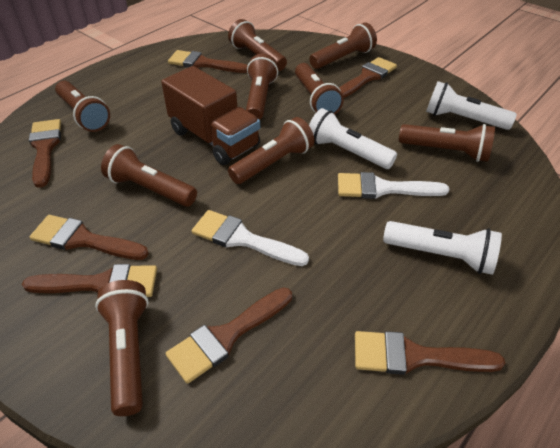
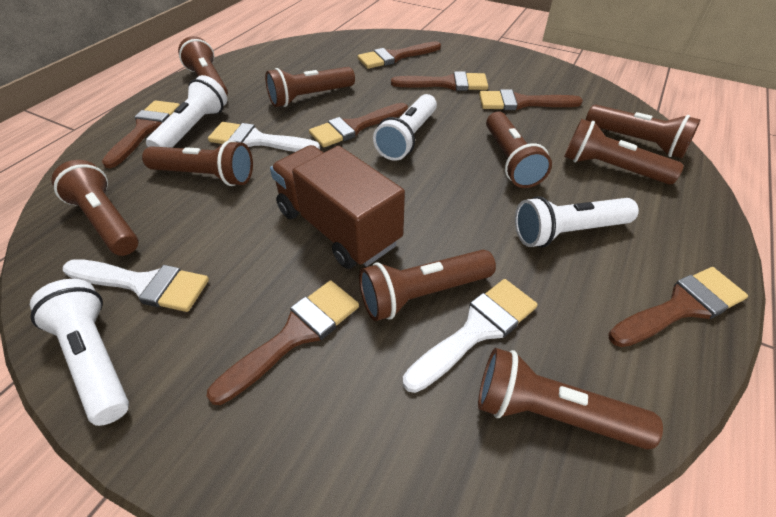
white brush: [192,210,309,266] [338,172,450,199] = 2 -> [63,259,209,312] [208,122,320,152] [403,279,538,393] = 3
white flashlight: [309,108,397,169] [383,221,502,275] [426,81,517,130] = 3 -> [30,279,129,426] [146,75,227,148] [373,94,437,161] [515,196,639,247] = 4

